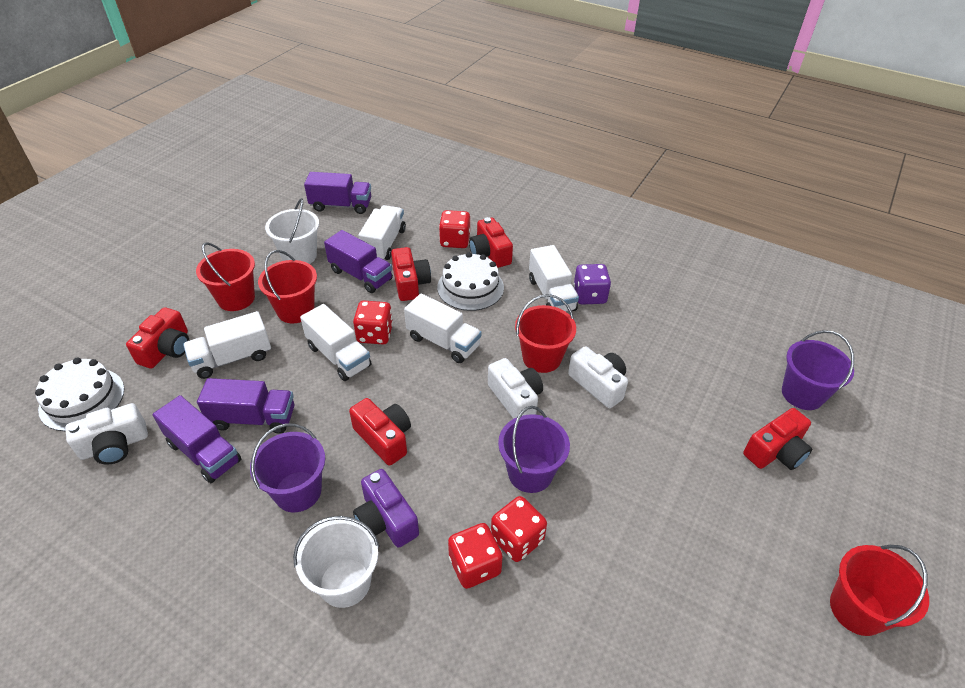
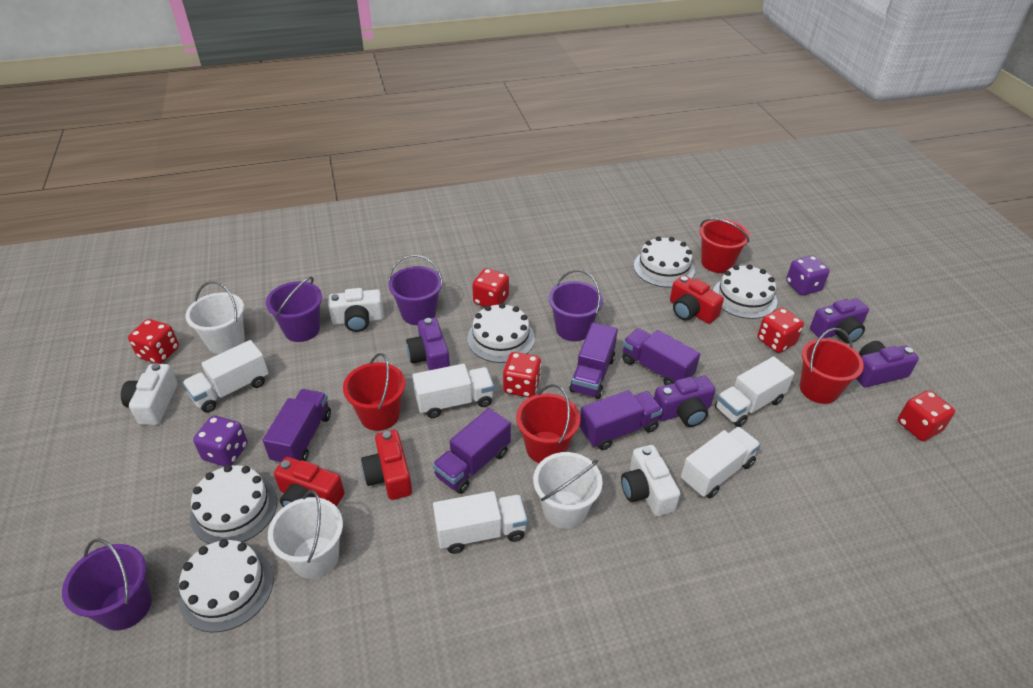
purple bucket: [250,424,325,512] [498,406,570,493] [782,330,854,410] = 3 -> [62,538,152,630] [266,277,322,342] [388,254,443,325] [549,270,603,341] = 4
purple camera: [353,469,419,548] = 1 -> [406,318,450,370] [654,376,715,427] [810,298,869,343] [856,341,919,387] = 4
purple dice: [573,264,611,305] = 1 -> [193,415,248,467] [786,256,830,295] = 2
purple truck: [152,395,241,483] [197,378,294,434] [304,172,371,214] [324,230,393,293] = 4 -> [263,389,331,464] [432,408,511,494] [569,322,618,399] [580,390,663,450] [622,328,700,385] = 5
red camera: [126,307,189,369] [349,398,411,466] [391,247,431,301] [469,217,513,268] [743,408,812,470] = 5 -> [274,457,344,507] [361,430,412,500] [670,275,724,324] = 3
red dice: [353,301,393,344] [439,210,470,248] [448,523,503,589] [491,496,547,562] = 4 -> [128,319,179,364] [472,268,509,307] [503,352,541,398] [757,308,804,353] [898,390,955,441] = 5
white bucket: [265,198,319,264] [293,516,379,608] = 2 -> [185,281,245,354] [268,490,343,579] [533,452,603,529] = 3
white cake: [35,358,124,431] [437,252,504,311] = 2 -> [178,539,273,633] [190,465,277,544] [467,303,535,363] [634,236,695,288] [713,264,777,319] = 5

